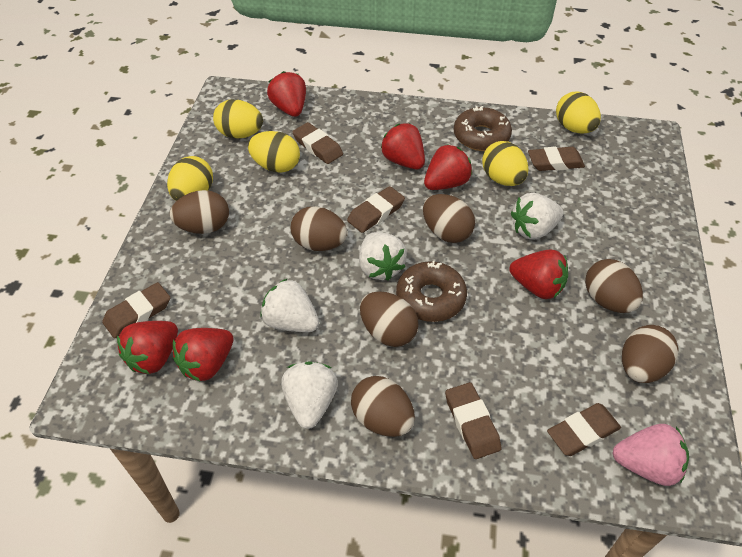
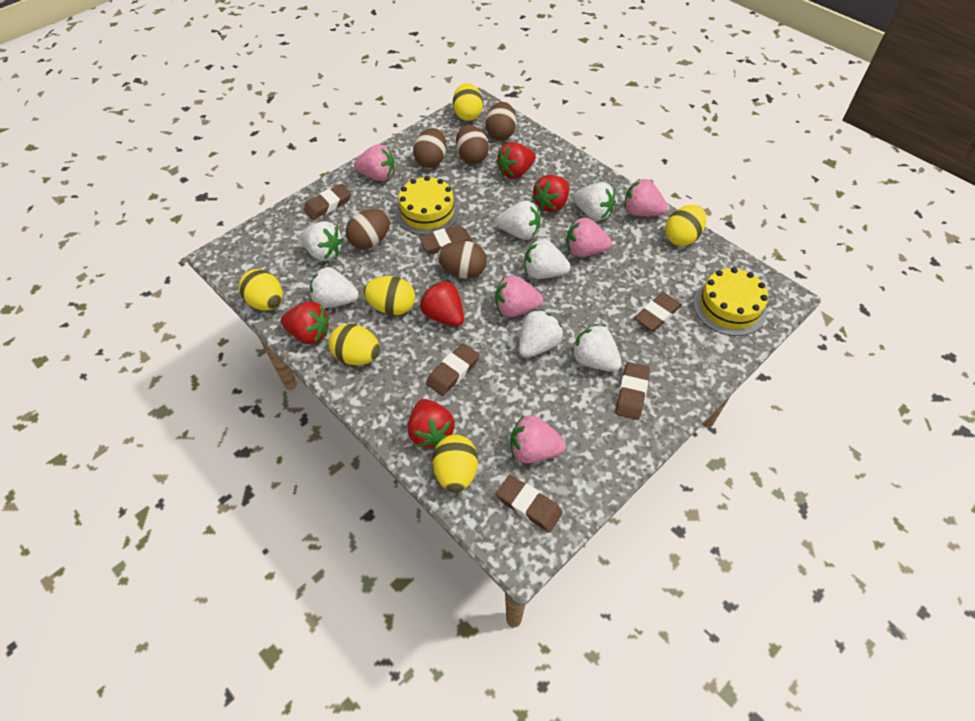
brown donut: [396,261,467,322] [454,106,512,151] = 2 -> none = 0
brown egg: [170,190,229,234] [291,206,347,251] [351,376,415,437] [360,291,419,347] [423,194,475,243] [585,259,643,313] [622,325,679,383] = 7 -> [346,209,390,249] [413,128,447,168] [438,241,487,279] [456,125,489,164] [485,102,517,140] = 5
pink strawberry: [612,424,689,486] = 1 -> [354,144,395,181] [495,275,543,317] [510,415,566,463] [566,218,612,257] [624,179,668,216] = 5
red strawberry: [117,321,178,374] [173,328,234,382] [267,71,306,117] [381,123,425,169] [424,144,472,190] [509,250,568,299] = 6 -> [281,301,330,344] [408,399,455,448] [420,280,464,326] [496,142,535,179] [532,175,569,212] = 5
white strawberry: [260,278,319,332] [281,361,338,429] [359,232,407,281] [511,193,563,240] = 4 -> [300,221,343,261] [310,267,359,308] [496,201,540,240] [518,309,563,358] [524,239,570,279] [572,324,622,372] [573,182,616,221] = 7
yellow cake: none = 0 -> [395,176,460,235] [693,267,768,336] = 2
yellow egg: [167,156,213,201] [213,99,263,139] [248,131,300,173] [482,141,529,186] [556,92,601,133] = 5 -> [239,269,283,310] [328,324,380,365] [364,276,415,315] [432,435,478,493] [453,83,483,121] [665,205,706,246] = 6

